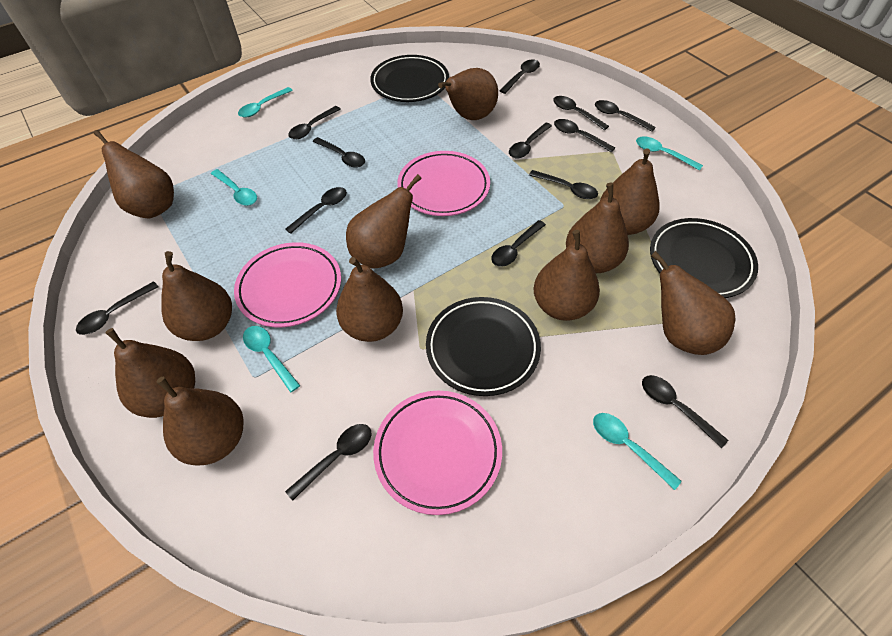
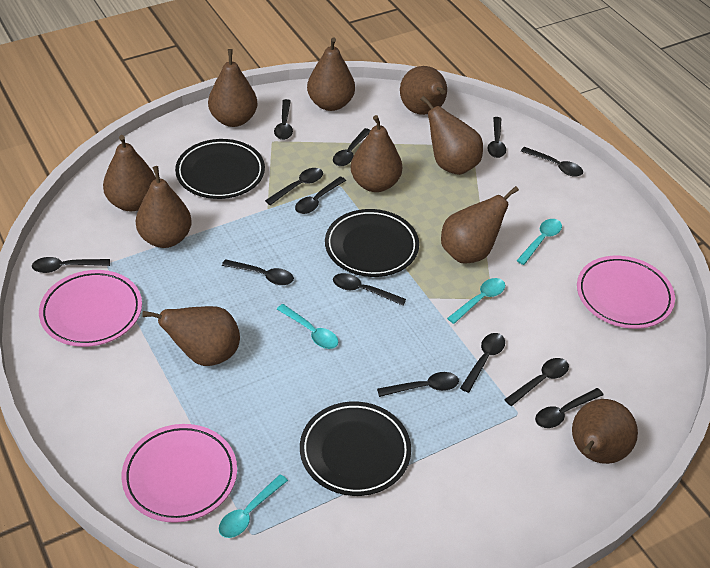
brown pear: [93,130,174,219] [105,328,195,418] [156,377,244,465] [161,251,232,341] [336,257,403,342] [346,174,422,269] [438,68,498,120] [534,230,600,321] [566,182,629,273] [600,148,660,235] [651,251,735,355] = 11 -> [103,135,156,211] [136,166,192,248] [142,306,240,366] [208,49,257,127] [307,37,355,111] [351,115,402,192] [400,66,447,115] [420,96,483,175] [441,186,519,263] [572,399,638,464] = 10
turquoise spoon: [211,169,257,206] [238,87,293,117] [243,326,300,392] [593,413,682,490] [636,136,703,171] = 5 -> [219,474,288,538] [277,304,338,349] [447,278,505,324] [516,219,562,265] = 4

